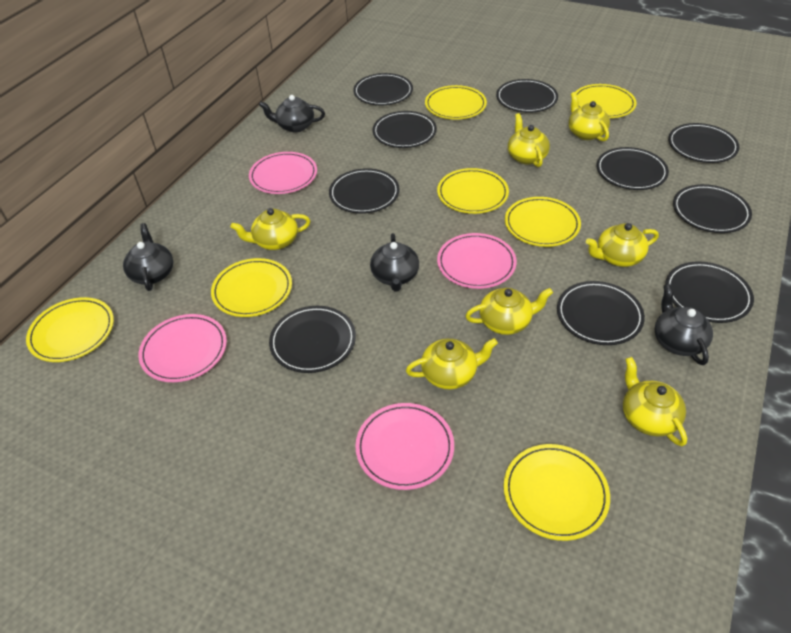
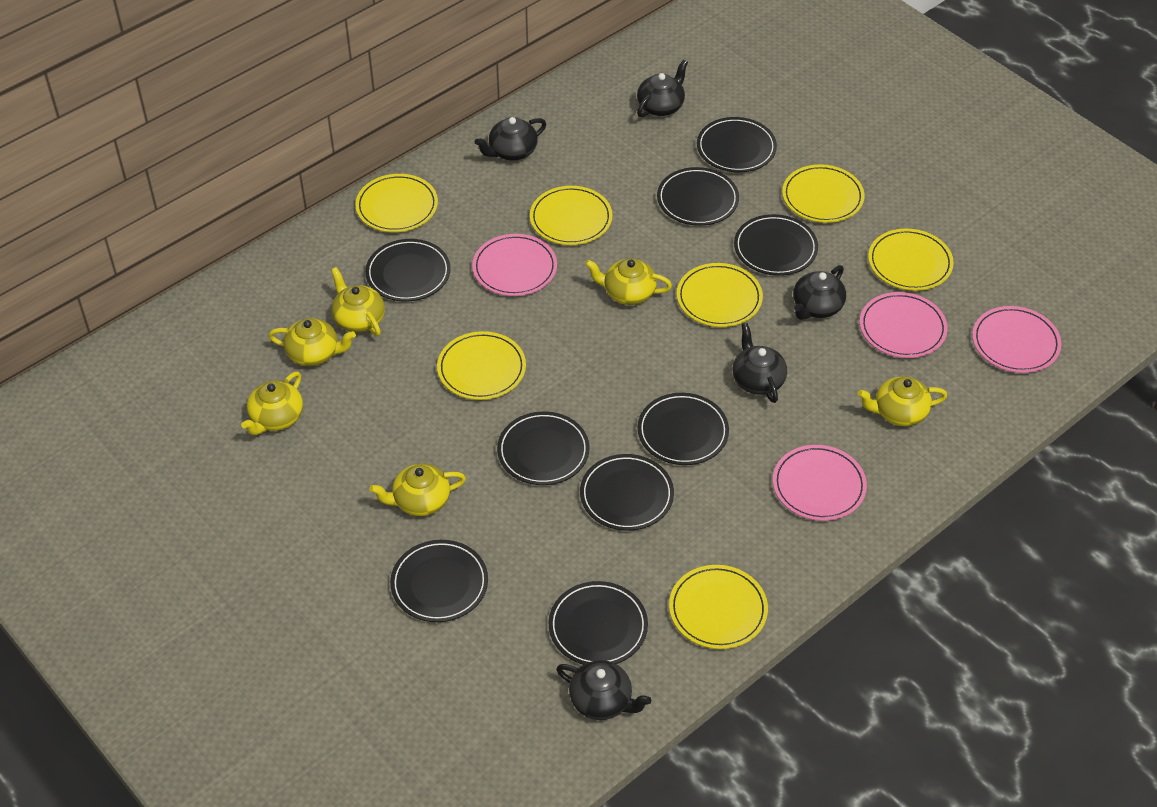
black plate: [269,306,356,373] [329,168,400,214] [353,73,413,105] [372,111,437,148] [496,79,558,113] [557,281,645,345] [596,147,669,190] [665,262,754,323] [668,123,739,163] [673,184,752,233] = 10 -> [365,239,451,301] [390,540,488,622] [497,411,589,485] [549,581,648,665] [580,454,674,531] [637,393,729,465] [657,167,739,226] [697,117,777,172] [734,214,818,276] = 9
black teapot: [123,223,173,291] [259,95,325,132] [370,233,419,291] [655,284,713,365] = 4 -> [475,117,546,161] [556,660,651,720] [637,60,688,117] [732,323,787,403] [793,265,846,320] = 5
yellow teapot: [230,208,310,250] [406,338,498,389] [466,288,553,335] [508,113,550,167] [569,92,610,141] [586,223,659,267] [623,357,687,446] = 7 -> [241,371,303,435] [269,318,356,366] [331,267,385,336] [369,463,466,516] [585,258,672,305] [858,376,947,426] = 6

